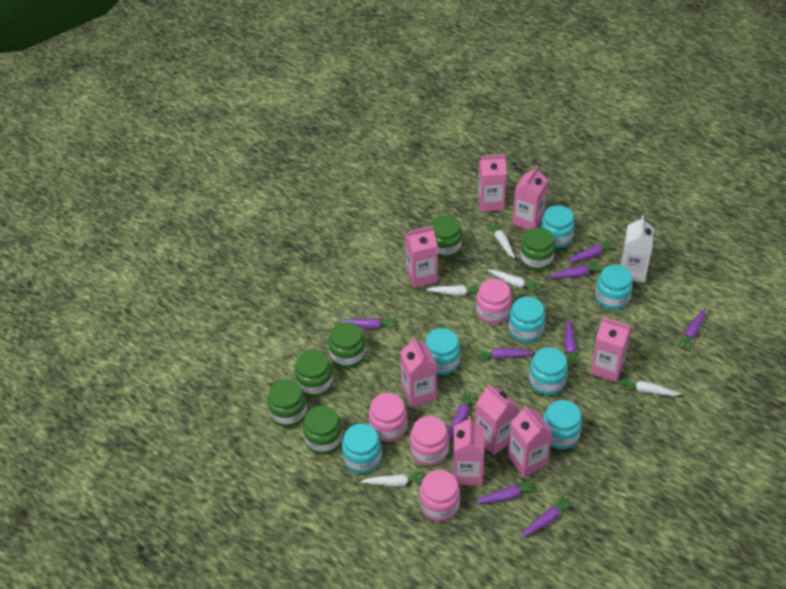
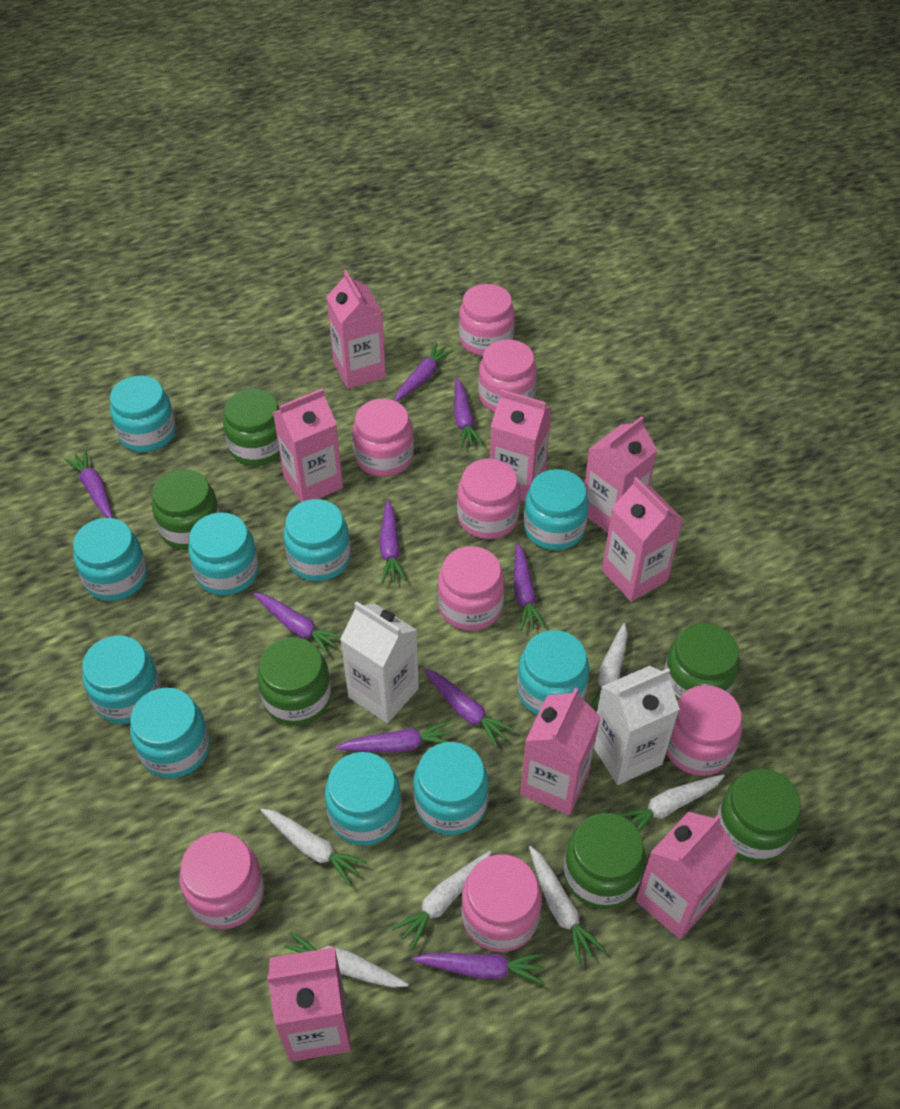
pink jar: [369,393,407,442] [410,416,449,466] [419,470,460,521] [476,279,512,324] = 4 -> [179,832,264,929] [352,399,414,477] [438,546,505,631] [457,459,521,539] [459,284,515,356] [461,854,542,952] [478,339,537,412] [666,685,742,776] = 8
turquoise jar: [342,424,382,474] [425,328,460,375] [509,297,546,343] [529,347,568,395] [541,205,575,248] [543,400,582,449] [595,265,633,310] = 7 -> [73,518,147,601] [82,635,162,724] [110,376,176,452] [130,688,210,778] [188,512,259,595] [283,499,351,581] [325,752,402,845] [413,742,489,835] [517,630,589,715] [524,469,589,550] = 10
white carrot: [361,472,425,487] [426,285,480,296] [485,221,515,259] [487,270,541,293] [618,378,681,396] = 5 -> [261,808,367,886] [284,931,409,988] [391,851,491,949] [529,846,605,964] [590,623,628,708] [617,774,725,831] = 6
white carton: [621,216,654,283] = 1 -> [340,601,419,723] [594,666,680,785] = 2

